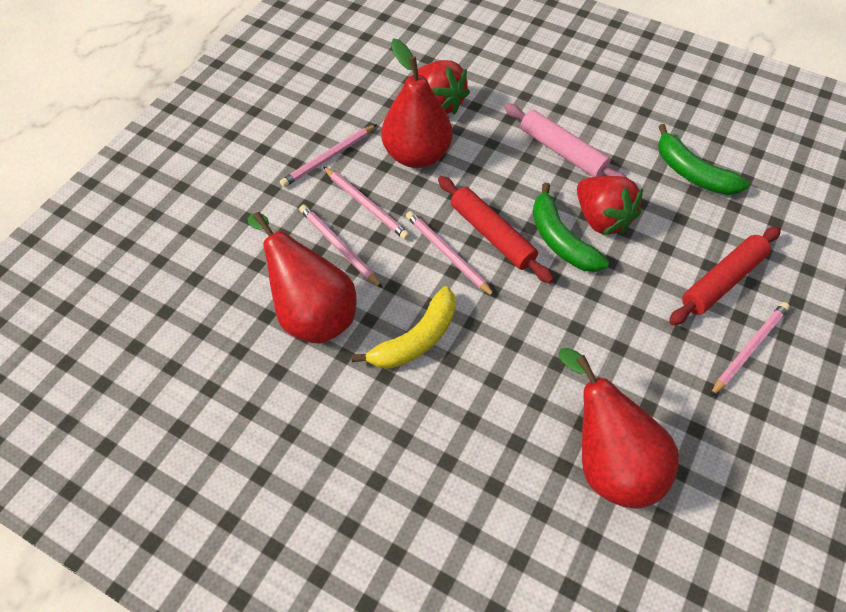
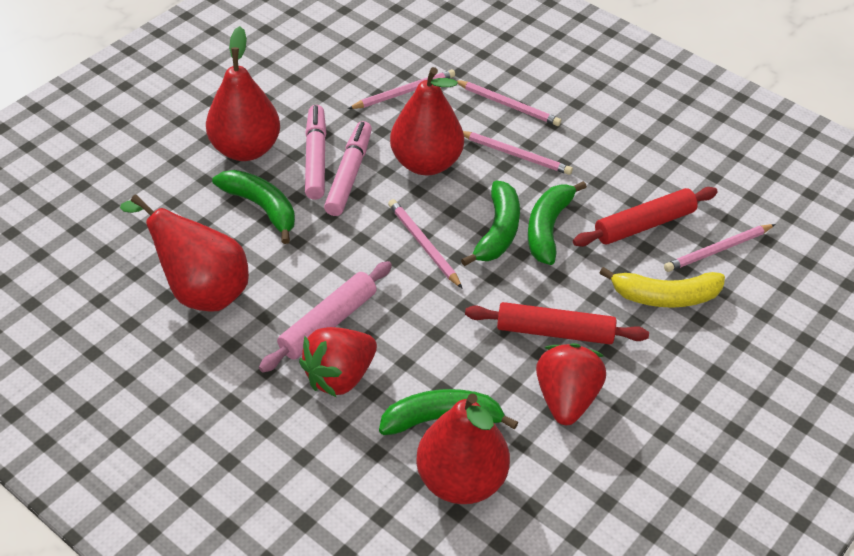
green banana: [533,183,609,272] [658,124,750,195] = 2 -> [212,170,295,244] [379,389,518,435] [461,180,520,266] [528,181,587,265] = 4
pink marker: none = 0 -> [305,105,326,200] [324,121,372,216] = 2
red pear: [248,212,356,344] [382,38,452,168] [558,348,679,509] = 3 -> [120,194,249,312] [206,26,280,161] [390,67,464,175] [416,393,510,504] = 4

